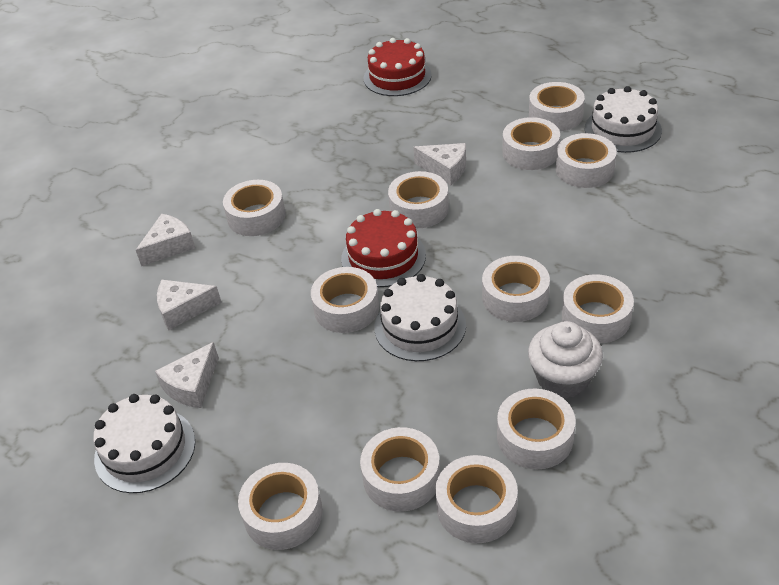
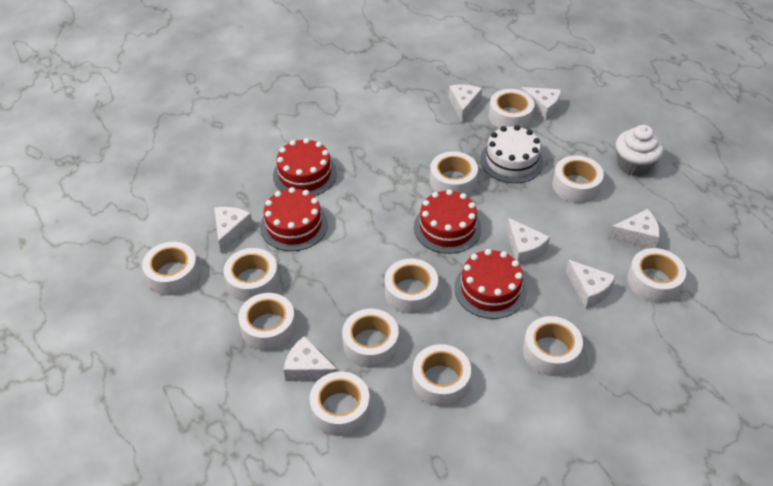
red cake: [341,209,426,287] [364,38,432,96] = 2 -> [260,187,328,251] [273,138,337,196] [414,189,481,254] [454,249,527,319] = 4
white cake: [93,394,195,493] [374,274,466,361] [585,86,662,153] = 3 -> [480,125,544,183] = 1
white cheese: [136,214,195,266] [155,342,219,408] [157,280,222,330] [413,143,466,185] = 4 -> [214,207,253,253] [284,336,338,381] [448,84,482,122] [506,218,550,265] [520,87,561,121] [566,260,616,309] [609,209,660,248] = 7

